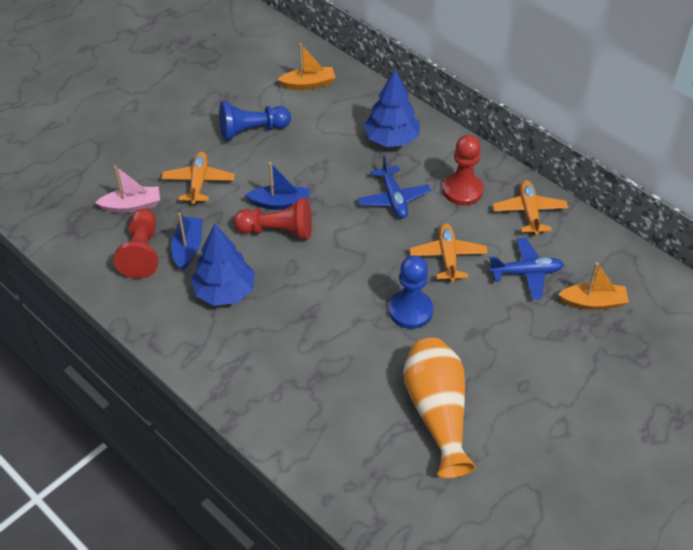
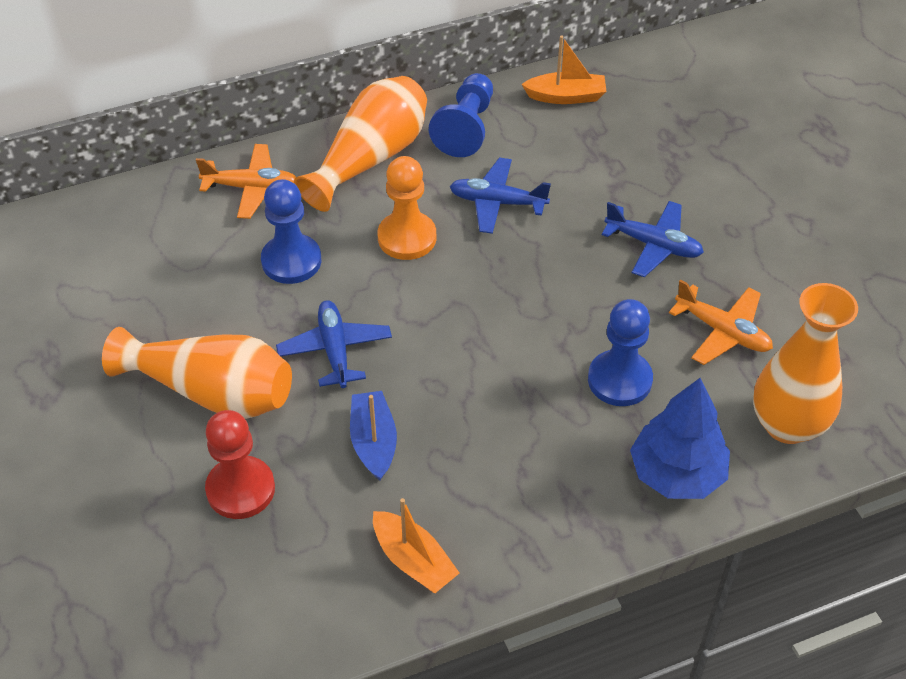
blue boat: [171,213,202,271] [245,162,309,210] = 2 -> [350,391,397,480] = 1
blue pawn: [219,101,291,141] [389,255,433,329] = 2 -> [261,179,321,284] [429,73,493,157] [588,299,653,406] = 3
blue plane: [358,156,431,218] [489,238,564,299] = 2 -> [276,300,392,388] [450,158,551,234] [602,201,704,277] = 3
blue tree: [191,224,255,306] [364,69,420,147] = 2 -> [630,378,730,499] = 1
orange pawn: none = 0 -> [377,156,436,260] = 1
orange plane: [161,152,235,204] [410,223,488,282] [493,180,568,235] = 3 -> [196,144,296,219] [669,280,773,365] = 2
orange vase: [403,338,476,479] = 1 -> [102,327,292,419] [294,76,427,212] [753,283,858,444] = 3
pink boat: [95,166,160,213] = 1 -> none = 0
red pawn: [114,209,159,279] [234,198,312,240] [443,135,484,206] = 3 -> [205,410,275,519] = 1

